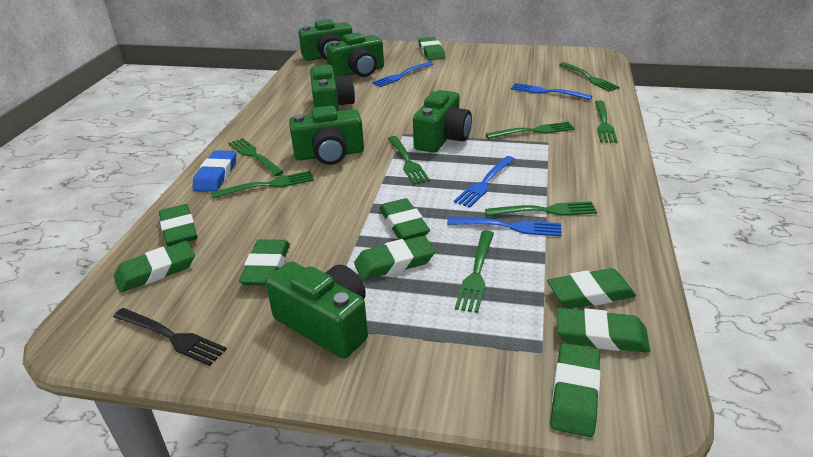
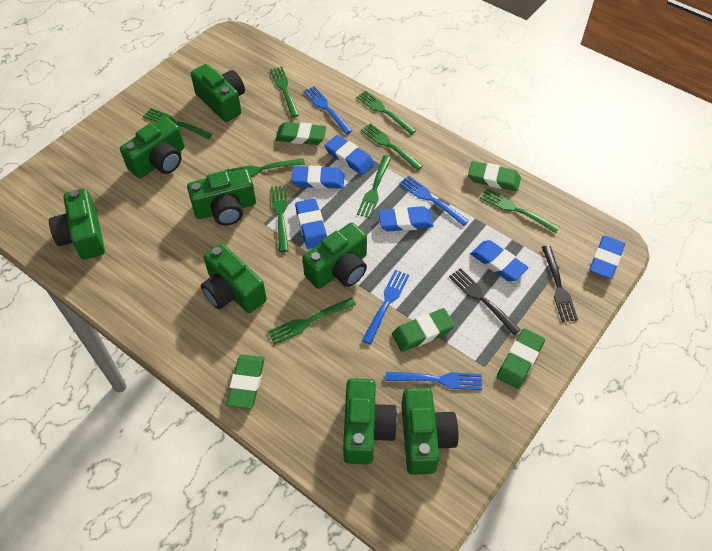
black fork: [113,308,227,366] = 1 -> [449,268,521,335] [542,246,578,322] = 2
blue eraser: [192,150,236,192] = 1 -> [292,165,345,189] [295,199,327,249] [325,135,375,175] [378,206,433,232] [471,240,529,281] [589,235,625,279] = 6
green camera: [265,261,368,359] [289,106,364,165] [298,19,352,61] [310,65,355,111] [326,32,384,77] [413,90,472,153] = 6 -> [49,188,105,260] [120,117,184,178] [187,169,256,225] [191,64,245,122] [201,243,267,313] [302,223,367,289] [343,378,398,465] [401,388,459,475] = 8
green eraser: [114,241,195,292] [159,204,197,246] [239,239,290,286] [354,236,435,280] [379,198,430,240] [418,37,445,60] [547,268,636,309] [550,343,601,437] [557,308,650,353] = 9 -> [226,354,265,409] [275,122,326,145] [392,308,455,352] [468,161,521,191] [497,328,545,389] = 5
green fork: [211,171,314,198] [228,138,284,176] [388,136,430,185] [455,230,494,313] [485,201,597,216] [486,122,575,139] [559,62,620,91] [595,100,618,143] = 8 -> [143,108,212,139] [225,158,305,177] [268,297,356,345] [270,67,299,117] [271,185,289,252] [356,91,417,135] [357,155,391,218] [361,123,423,171] [480,188,559,233] = 9

